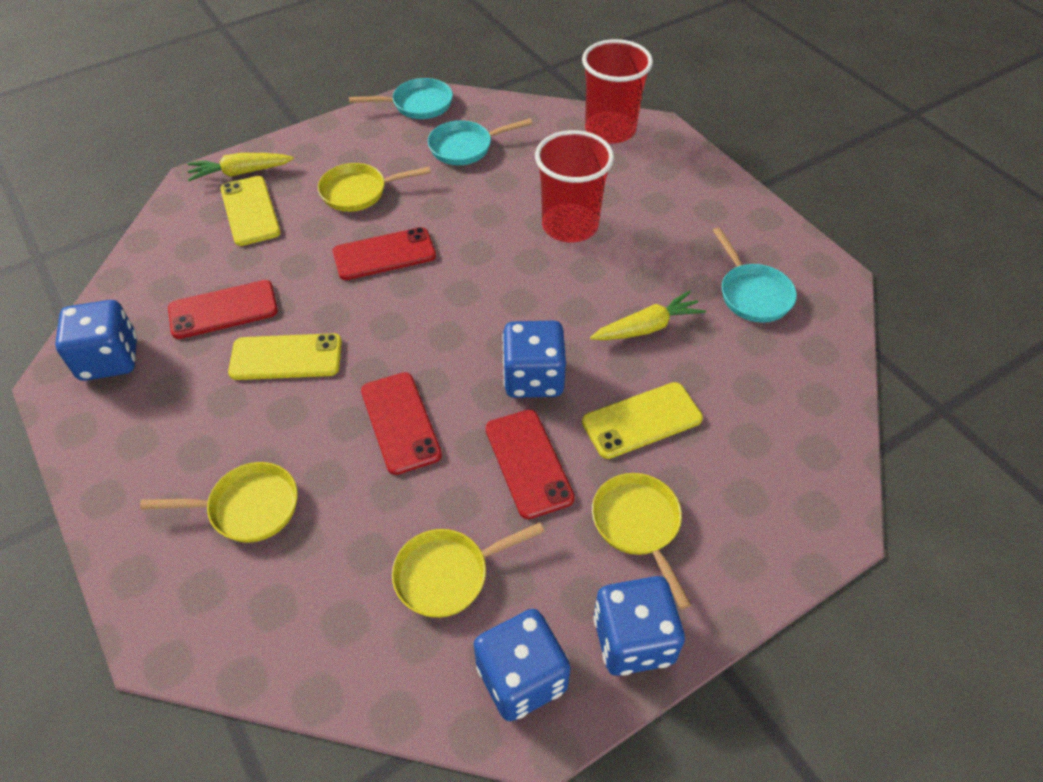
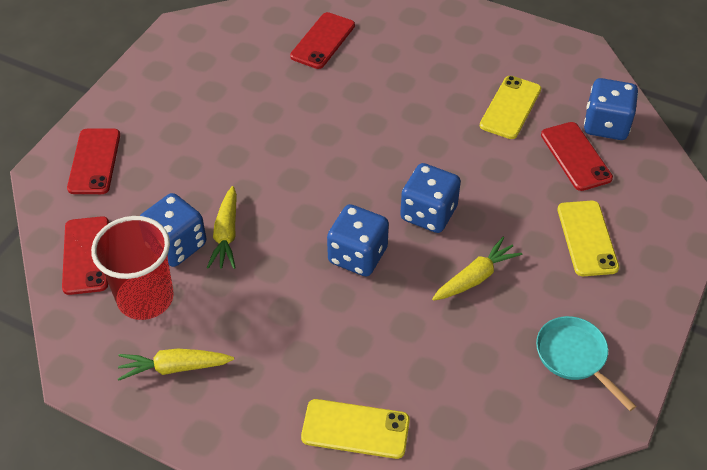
red cup: [535,130,614,243] [582,39,653,144] = 2 -> [91,216,174,320] = 1
turquoise pan: [349,78,453,119] [428,119,533,165] [713,228,797,323] = 3 -> [536,316,636,411] = 1
yellow carrot: [188,153,294,181] [590,291,706,340] = 2 -> [118,349,234,381] [207,186,237,269] [432,237,522,301] = 3
yellow pan: [140,462,298,543] [318,163,431,212] [392,522,544,618] [592,473,691,609] = 4 -> none = 0

